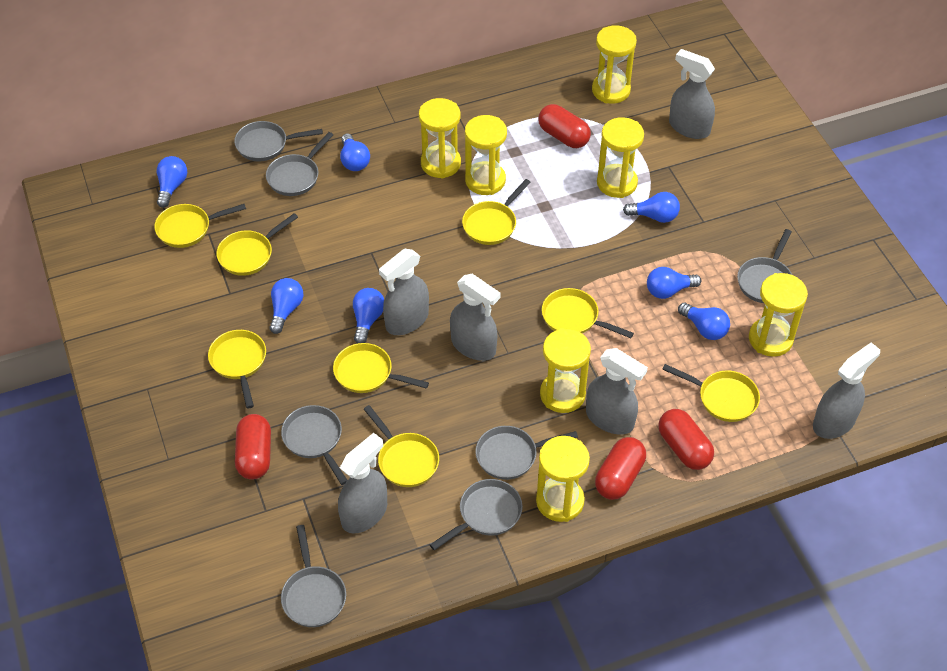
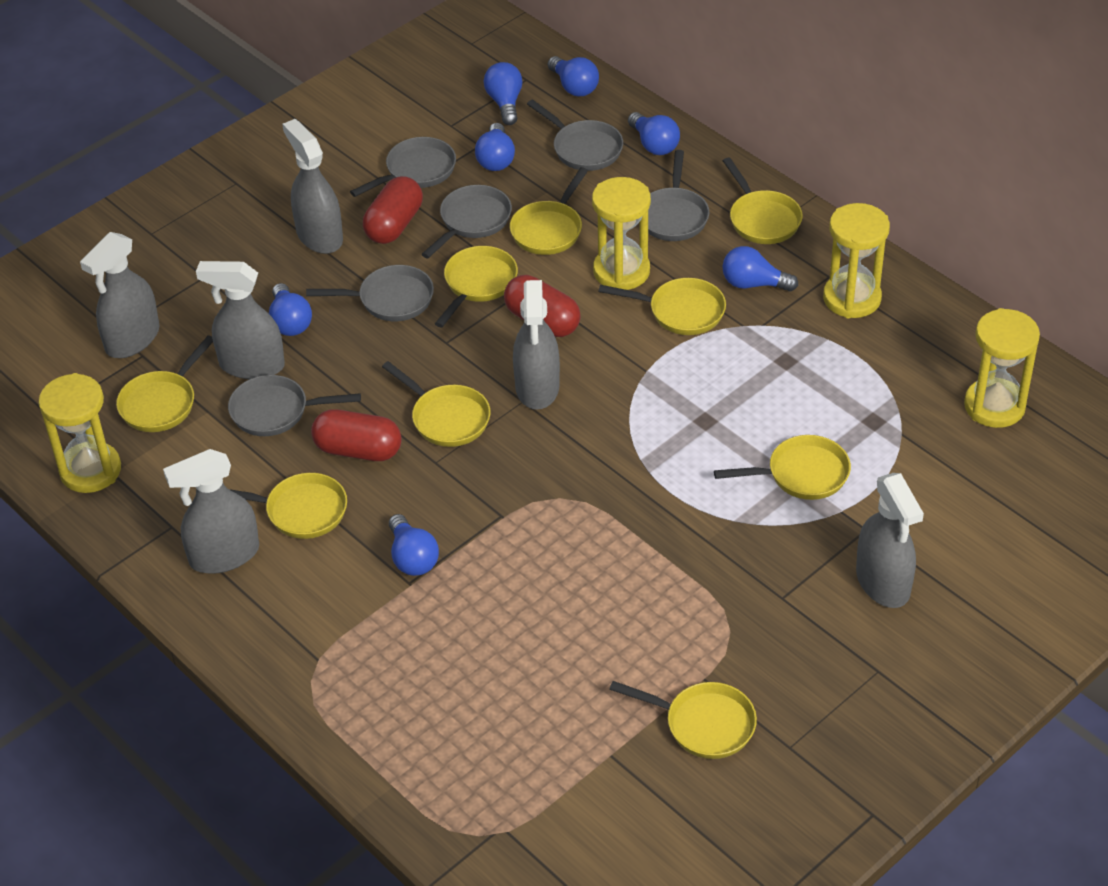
grey pan: [234,121,323,161] [266,132,333,196] [281,405,347,485] [281,525,346,627] [430,479,523,550] [475,426,578,480] [737,229,792,303] = 7 -> [228,375,361,436] [306,265,434,321] [350,137,456,197] [421,185,512,258] [527,99,623,171] [648,150,709,241] = 6
red capsule: [235,414,271,480] [538,104,591,148] [595,437,646,500] [658,409,714,470] = 4 -> [311,409,402,461] [363,176,423,244] [504,275,581,337] = 3
yellow hourglass: [419,98,461,179] [465,115,507,195] [536,436,590,522] [540,328,591,413] [592,25,637,104] [597,117,644,198] [749,273,808,357] = 7 -> [38,373,121,493] [592,177,651,290] [823,203,890,318] [964,308,1040,428] = 4
yellow pan: [154,204,246,248] [208,330,266,408] [216,213,298,276] [333,343,429,393] [364,405,439,487] [462,179,531,245] [542,288,634,338] [662,364,760,422] = 8 -> [116,335,213,432] [229,473,347,539] [382,361,490,447] [435,246,518,327] [510,167,588,255] [598,278,726,335] [609,681,757,759] [714,435,851,500] [723,157,803,244] = 9

